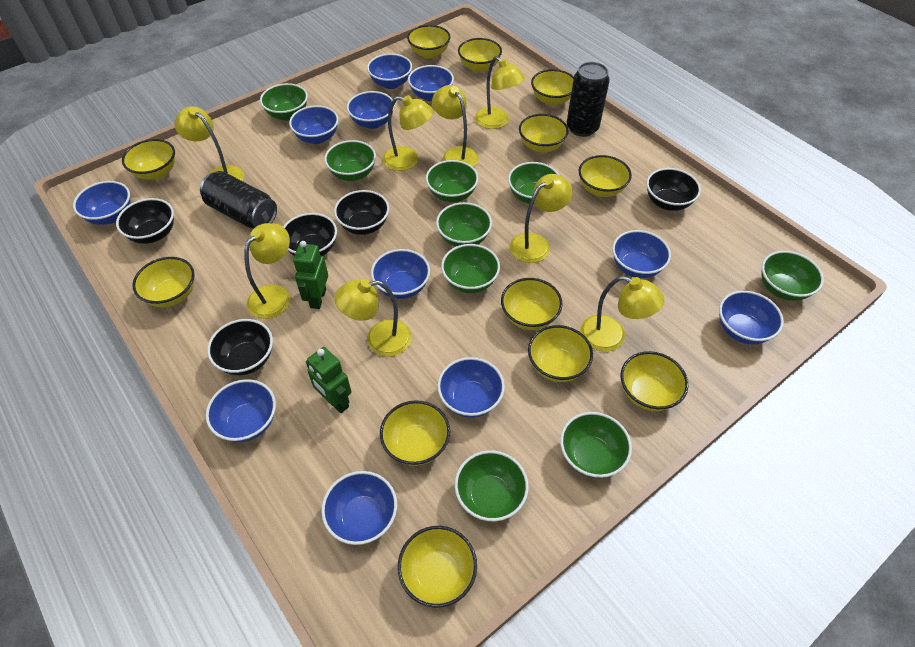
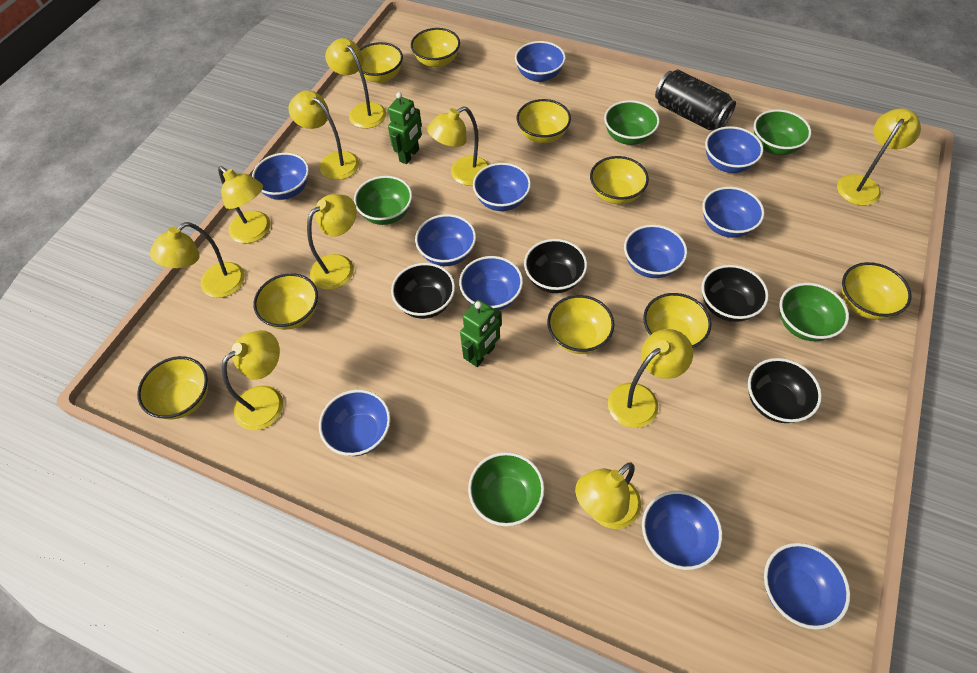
black bowl: [116,198,174,244] [207,319,273,375] [283,213,337,256] [334,190,389,235] [646,168,701,211] = 5 -> [391,263,455,319] [524,239,587,293] [701,265,769,322] [748,358,822,423] = 4
black can: [200,171,277,229] [567,62,610,137] = 2 -> [655,69,736,130] = 1
green bowl: [260,83,308,121] [324,140,376,181] [426,160,479,202] [436,202,492,247] [441,244,500,293] [455,450,529,522] [508,162,559,204] [560,412,632,478] [761,251,824,301] = 9 -> [354,176,412,225] [468,452,545,526] [604,100,660,145] [754,110,811,155] [779,283,849,341] = 5
yellow bowl: [122,139,175,180] [132,257,195,307] [380,400,450,466] [398,526,477,608] [407,25,451,59] [458,38,502,72] [501,278,562,330] [519,114,569,153] [528,325,593,382] [531,69,574,106] [579,155,632,197] [621,351,688,411] = 12 -> [137,356,208,419] [253,273,318,330] [358,42,403,83] [411,28,460,68] [517,99,571,143] [547,295,614,354] [590,156,649,204] [643,293,711,348] [842,262,912,320] = 9
yellow lamp: [174,106,244,181] [244,223,290,319] [334,279,412,357] [383,95,433,171] [432,85,479,167] [475,56,525,129] [510,174,572,263] [580,276,664,351] = 8 -> [150,222,245,298] [218,166,271,243] [222,330,283,430] [288,90,359,180] [307,194,357,290] [325,38,386,129] [427,106,489,186] [575,462,641,529] [608,329,693,428] [837,108,921,206] = 10

